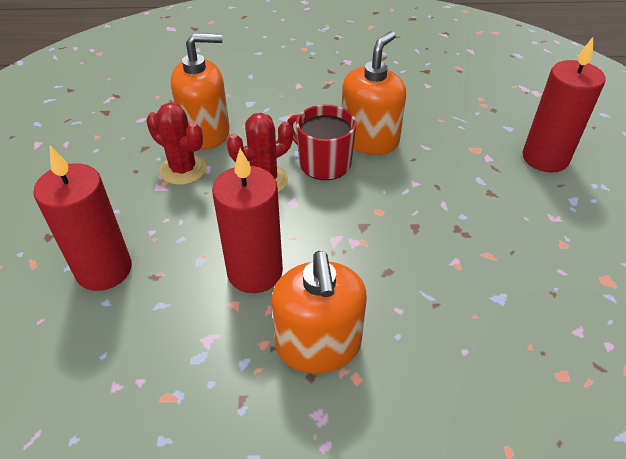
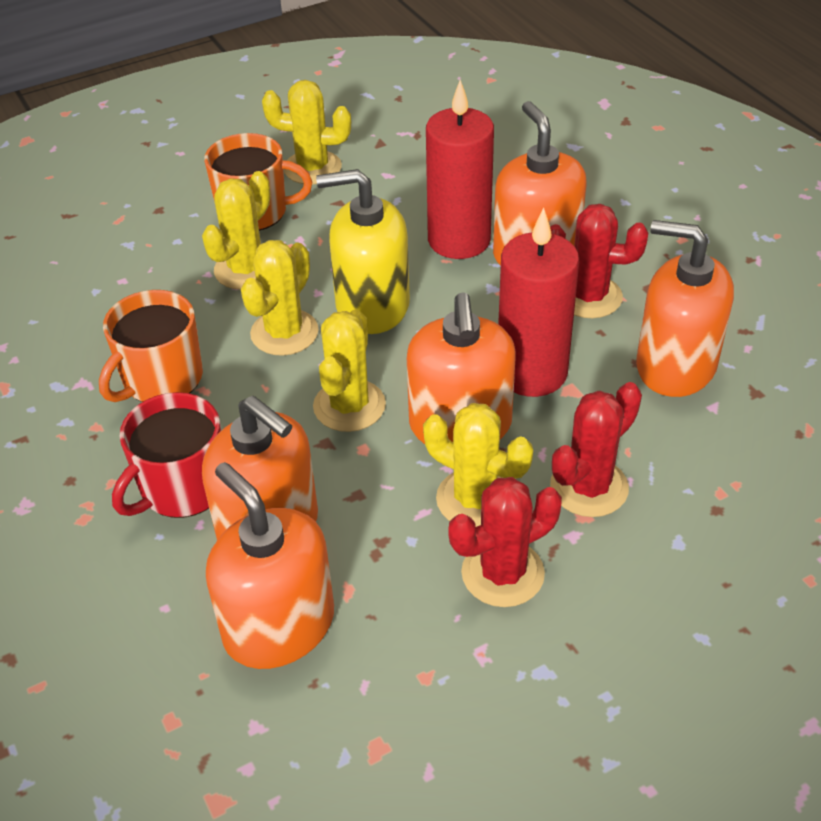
orange mug: none = 0 -> [99,290,203,402] [204,133,312,231] = 2
orange soap dispenser: [171,33,230,149] [272,251,367,374] [342,31,406,155] = 3 -> [202,396,318,540] [206,462,334,669] [407,292,516,444] [493,101,587,266] [636,220,734,397] = 5
red cactus: [146,103,207,185] [227,113,293,192] = 2 -> [448,477,562,607] [550,204,649,318] [550,382,642,517] = 3
red candle: [33,146,132,291] [212,148,283,293] [522,37,605,173] = 3 -> [426,80,494,259] [498,208,579,397] = 2
yellow cactus: none = 0 -> [202,171,270,290] [241,240,319,356] [262,80,351,184] [313,310,386,432] [423,403,533,527] = 5
yellow soap dispenser: none = 0 -> [316,169,410,334] = 1

